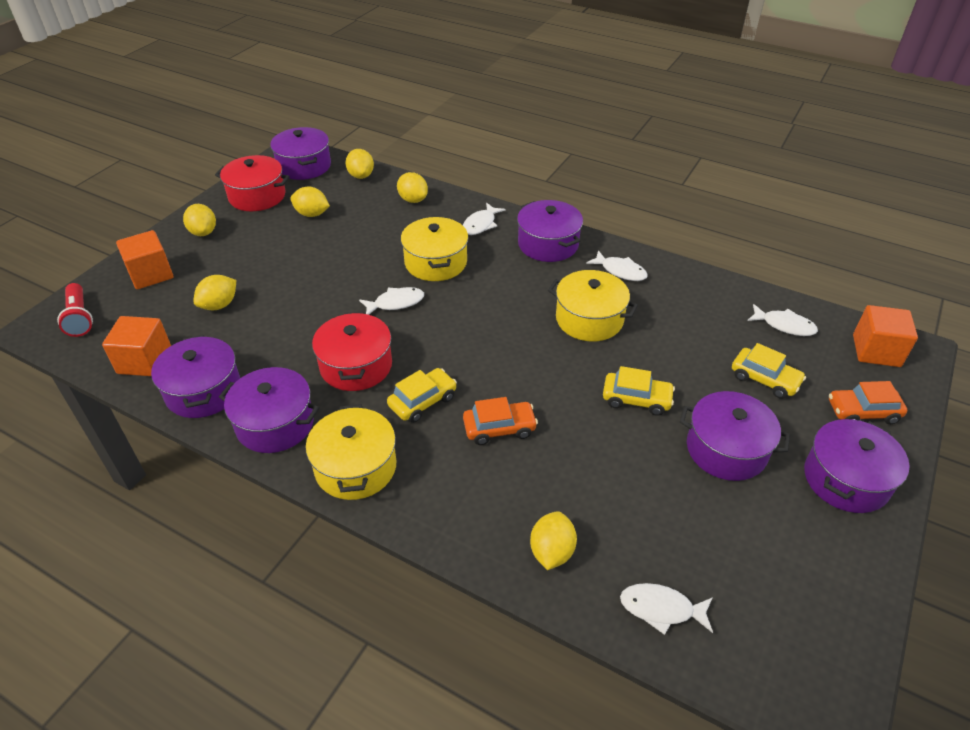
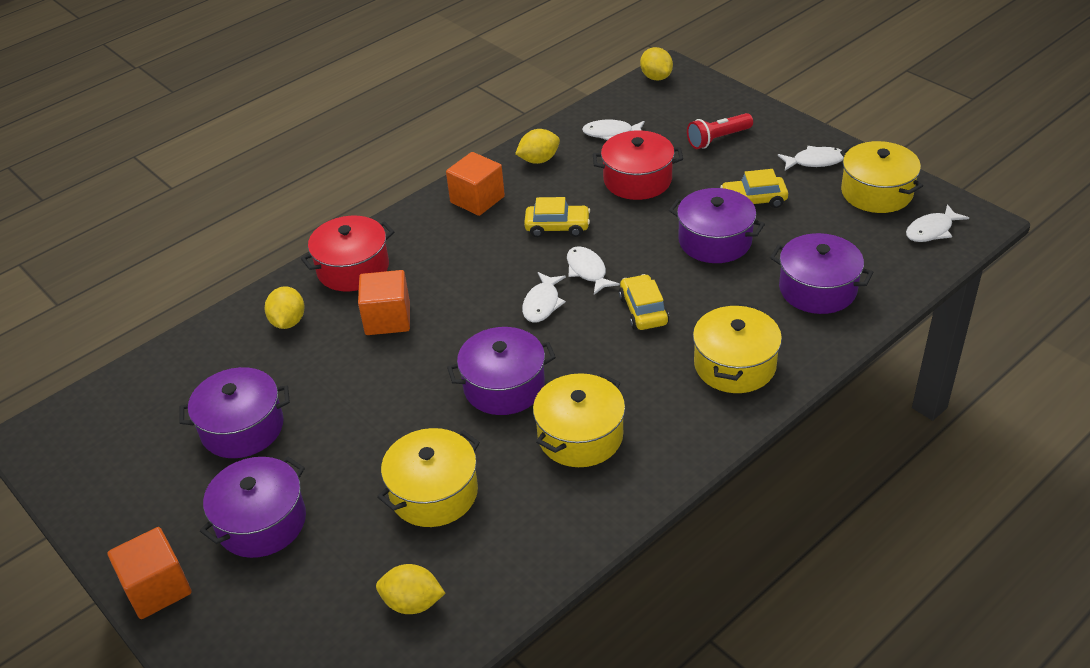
orange car: [463,397,538,445] [829,381,907,424] = 2 -> none = 0
purple pot: [151,335,240,418] [219,367,319,453] [270,127,331,180] [517,200,583,262] [680,391,790,481] [804,419,910,513] = 6 -> [179,367,290,458] [200,457,306,558] [447,327,556,415] [669,188,765,263] [770,233,874,314] = 5
yellow lemon: [183,204,216,236] [193,275,236,311] [290,186,330,217] [345,149,374,179] [397,172,428,203] [530,511,577,570] = 6 -> [265,286,305,329] [376,564,445,614] [515,129,560,164] [640,47,673,81] = 4
yellow pot: [306,404,396,500] [401,217,468,281] [548,270,638,342] = 3 -> [377,428,480,527] [533,373,625,467] [693,304,782,393] [840,141,923,213] = 4

